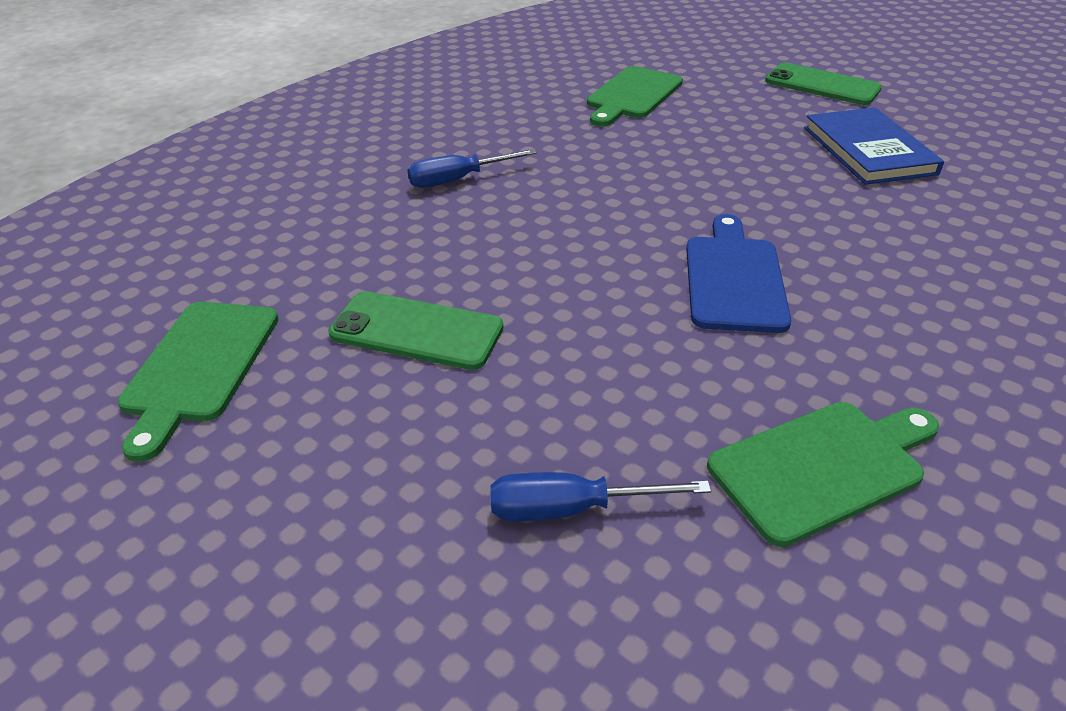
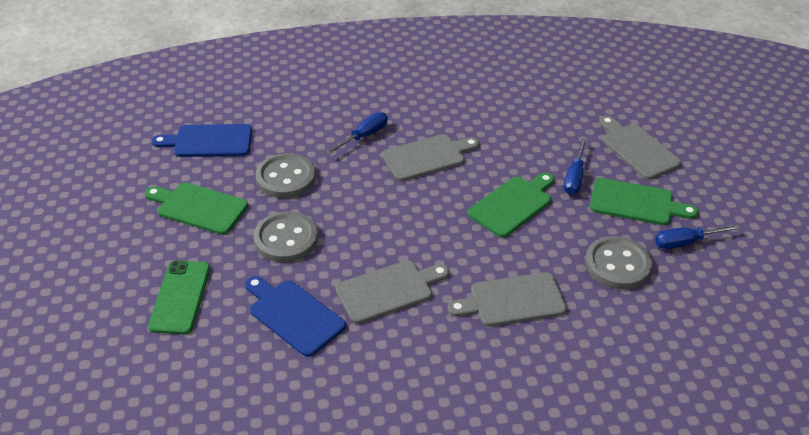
blue book: [804,107,944,185] = 1 -> none = 0
blue cutting board: [686,214,791,333] = 1 -> [152,124,252,157] [245,276,346,357] = 2
blue screwdriver: [407,149,537,187] [490,472,711,521] = 2 -> [325,112,388,155] [563,138,587,195] [655,225,741,249] = 3
green phone: [328,291,504,370] [765,63,882,105] = 2 -> [148,260,210,334] = 1
grey button: none = 0 -> [253,212,318,262] [256,153,316,198] [585,236,652,289] = 3
grey cutting board: none = 0 -> [335,260,449,324] [382,134,479,181] [447,272,567,327] [599,116,681,180] = 4

